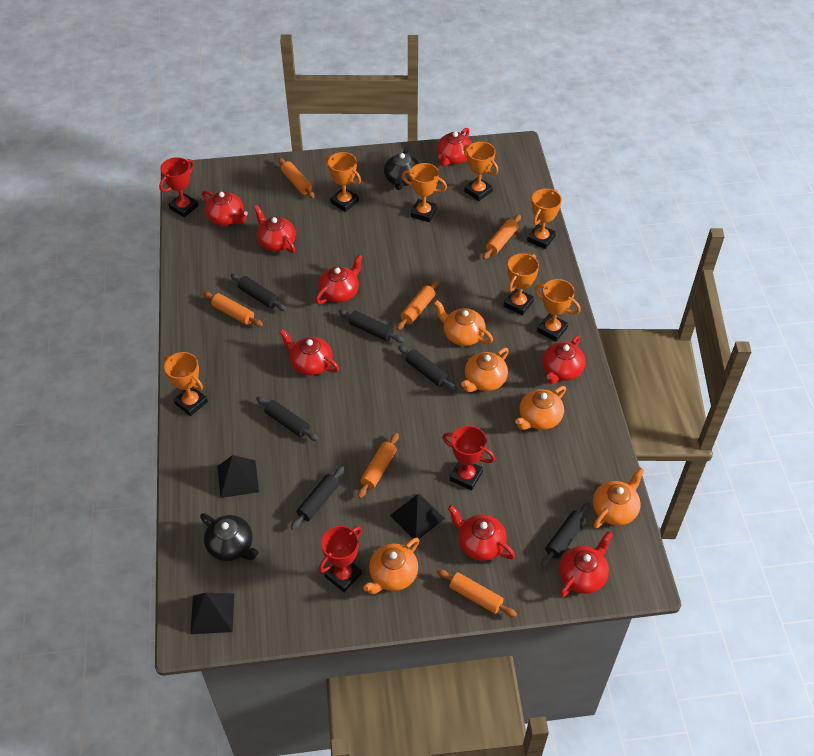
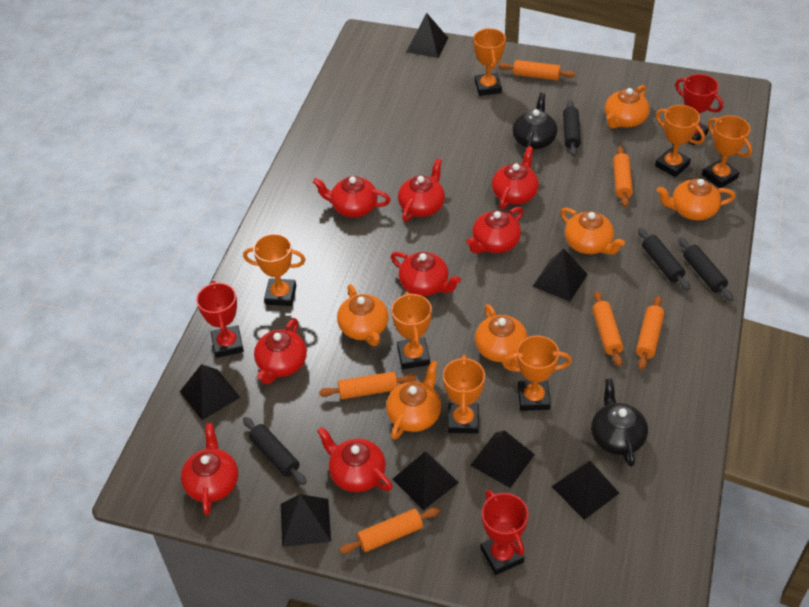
black pyramid: [190,593,234,634] [218,455,259,498] [390,494,445,539] = 3 -> [180,364,240,420] [281,494,331,547] [393,452,459,510] [406,13,448,58] [470,430,535,488] [532,248,588,302] [552,461,619,520] = 7
black rolling pin: [231,274,287,311] [256,397,318,441] [291,466,344,530] [338,309,404,343] [398,345,457,391] [541,503,590,567] = 6 -> [243,417,306,485] [563,100,581,156] [638,228,690,291] [678,237,734,301] = 4
orange teapot: [363,537,420,594] [434,300,493,346] [461,348,509,392] [515,386,566,430] [593,467,644,528] = 5 -> [337,284,388,346] [386,360,441,440] [475,304,527,367] [560,208,625,254] [605,85,649,129] [657,178,735,220] = 6

